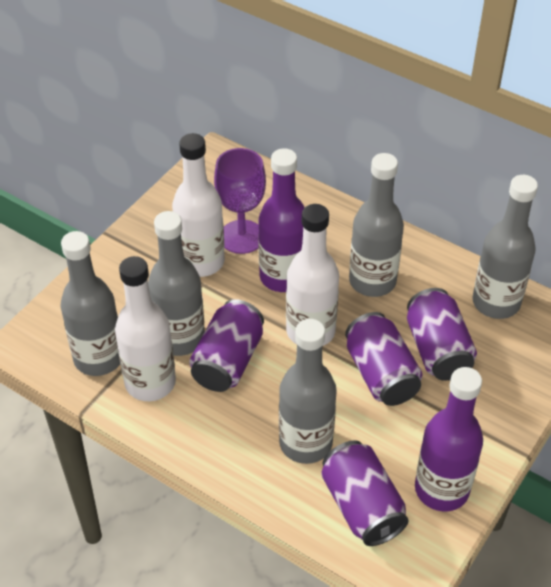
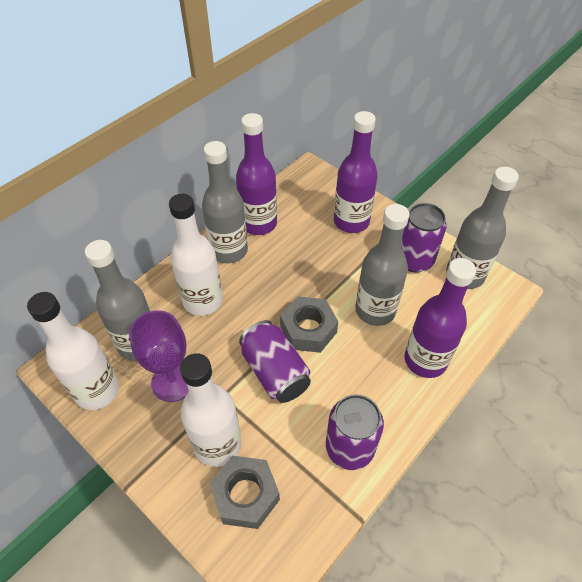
grey bottle: [61,231,120,376] [148,211,205,356] [279,319,337,464] [349,153,404,297] [472,175,538,319] = 5 -> [85,240,150,361] [202,141,248,263] [355,204,409,326] [446,167,519,289] = 4
grey nut: none = 0 -> [209,456,280,529] [280,296,338,353] = 2
purple bottle: [258,148,305,292] [415,367,483,511] = 2 -> [236,113,277,235] [334,111,378,233] [405,258,476,378] = 3
purple can: [189,299,264,392] [321,440,409,546] [345,312,422,406] [407,288,477,381] = 4 -> [239,320,311,403] [326,394,384,470] [401,203,446,273] = 3

